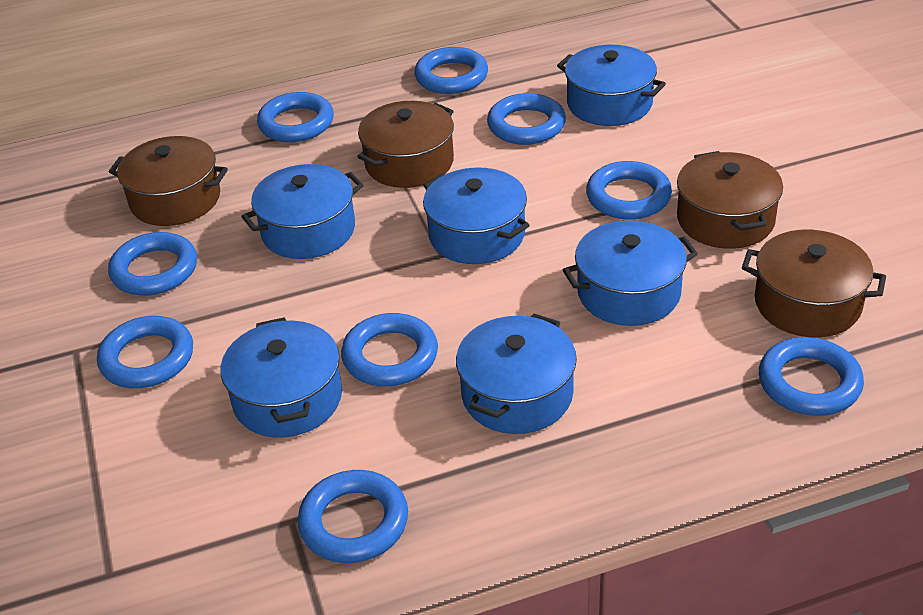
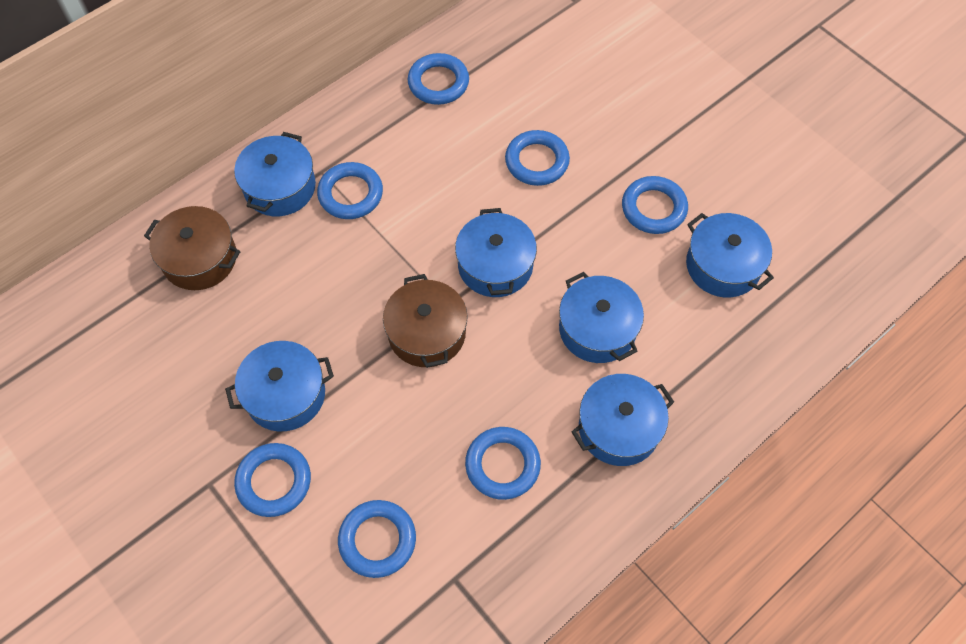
blue ring: [97,316,193,388] [108,232,197,296] [257,92,334,142] [298,470,408,563] [341,313,438,387] [414,47,488,94] [487,93,566,145] [586,161,672,219] [759,337,864,416] = 9 -> [234,443,311,517] [317,162,383,219] [338,500,416,578] [408,53,469,105] [465,427,541,500] [505,130,570,186] [622,176,688,234] = 7
brown pot: [109,136,228,226] [357,101,454,188] [677,151,783,249] [742,230,886,337] = 4 -> [144,206,241,290] [383,274,468,368] = 2

